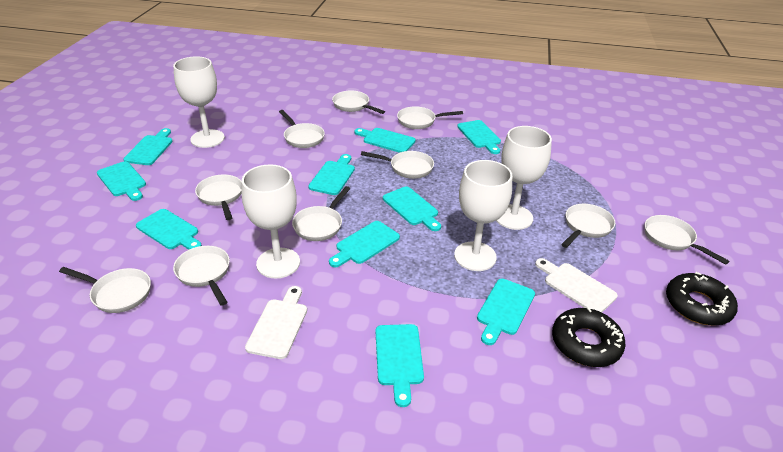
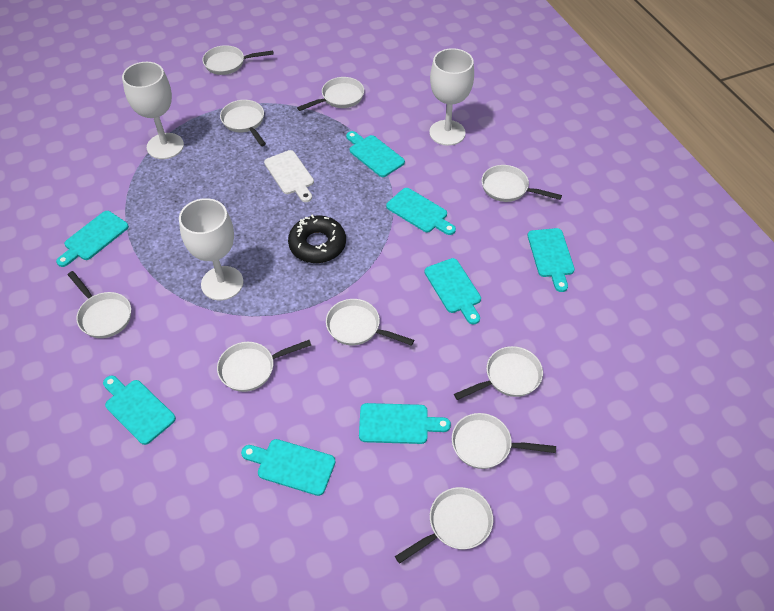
black donut: [552,307,625,367] [666,272,738,326] = 2 -> [288,215,346,263] = 1
turquoise cutting board: [97,161,146,201] [123,128,173,165] [136,209,202,250] [308,154,355,195] [329,221,400,267] [354,128,416,153] [376,324,424,407] [383,187,441,231] [457,120,501,154] [477,279,535,345] = 10 -> [56,211,129,267] [103,375,176,445] [241,439,336,496] [346,131,405,177] [359,403,451,444] [386,188,456,235] [425,258,481,325] [528,228,575,292] = 8
white cutting board: [245,286,307,359] [535,258,618,312] = 2 -> [264,150,314,202] = 1
white goblet: [173,56,225,148] [242,164,300,279] [454,160,512,271] [496,126,552,230] = 4 -> [122,62,184,159] [179,198,244,300] [429,48,474,146] = 3

